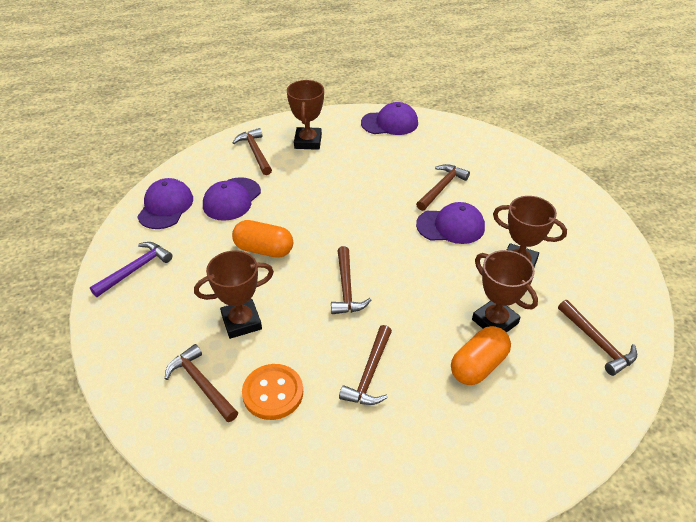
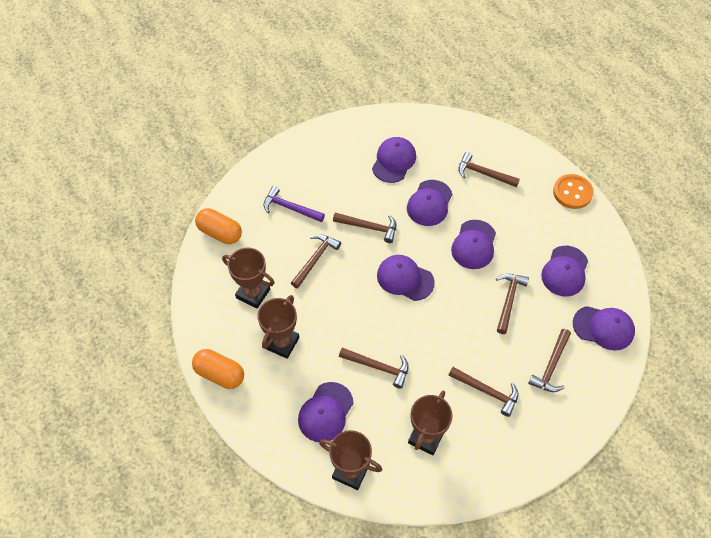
brown hammer: [165,344,238,422] [233,128,272,175] [331,246,371,314] [339,325,392,405] [416,164,470,211] [558,300,637,376] = 6 -> [291,234,341,288] [333,212,397,243] [339,348,409,389] [449,367,518,417] [458,152,520,187] [496,274,529,334] [528,329,571,392] = 7
purple cap: [137,178,193,229] [203,177,261,221] [361,102,418,135] [416,202,485,244] = 4 -> [298,382,354,442] [372,137,416,183] [377,255,435,301] [407,180,452,226] [451,220,496,269] [541,246,588,296] [573,306,635,351] = 7

